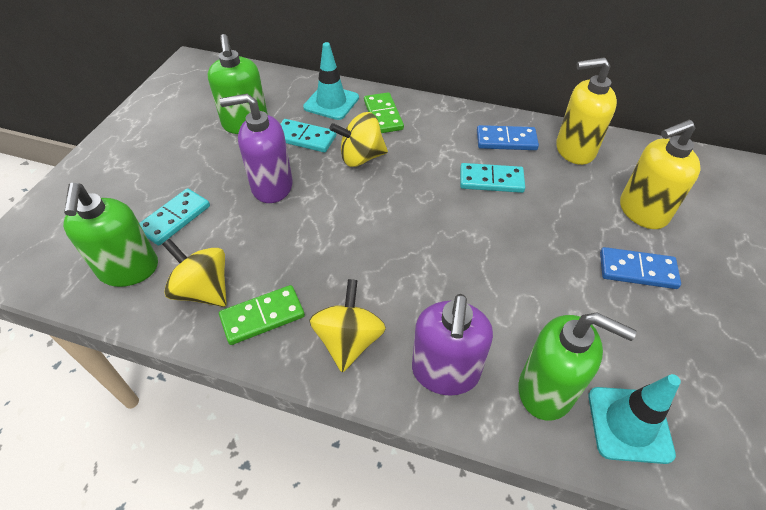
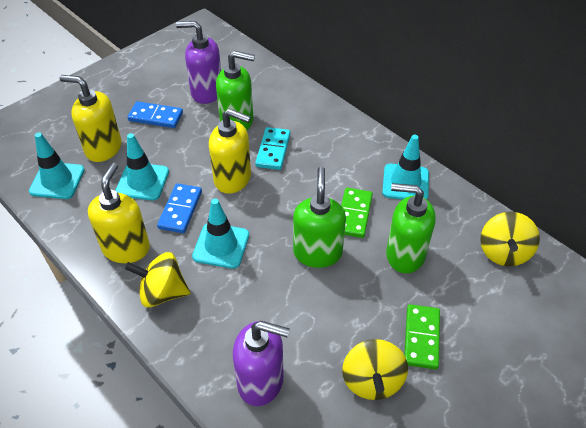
turquoise domino: [139,188,210,246] [280,119,336,153] [460,163,525,193] = 3 -> [255,127,291,170] = 1
turquoise traffic cone: [303,42,359,120] [588,374,681,464] = 2 -> [29,132,85,199] [115,133,169,200] [192,198,249,269] [382,135,429,200] = 4
yellow soap dispenser: [556,57,617,165] [620,120,701,229] = 2 -> [60,75,121,162] [88,163,150,263] [209,108,251,194] = 3

